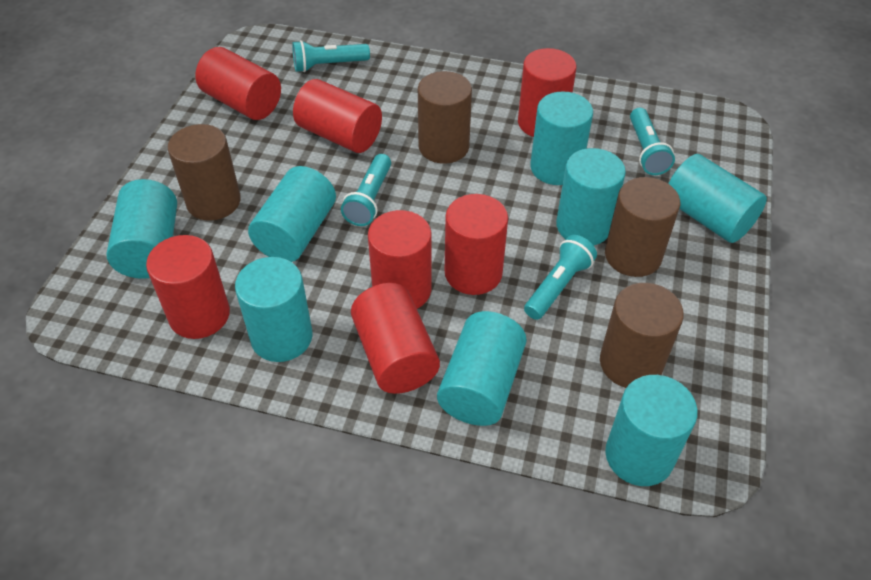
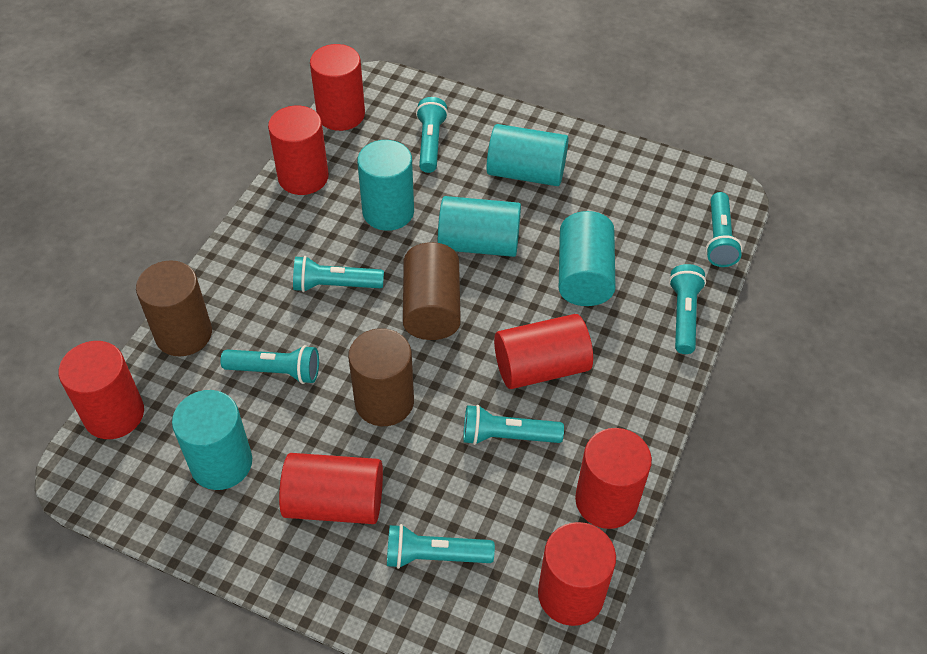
brown cylinder: [168,124,241,221] [418,71,472,164] [600,283,684,388] [605,177,680,277] = 4 -> [136,260,212,356] [348,328,414,426] [403,242,461,340] = 3
turquoise cylinder: [106,179,177,279] [235,257,312,362] [248,166,336,262] [437,311,527,426] [530,91,593,185] [556,148,626,245] [605,375,698,486] [668,154,767,243] = 8 -> [172,390,252,490] [357,140,414,231] [438,196,521,257] [486,124,569,186] [559,211,616,306] = 5
turquoise flashlight: [292,40,370,72] [341,154,391,226] [524,235,597,320] [630,108,675,175] = 4 -> [220,345,319,384] [293,256,384,292] [387,524,495,569] [416,97,448,173] [463,405,564,445] [669,264,706,354] [706,192,742,267] = 7

